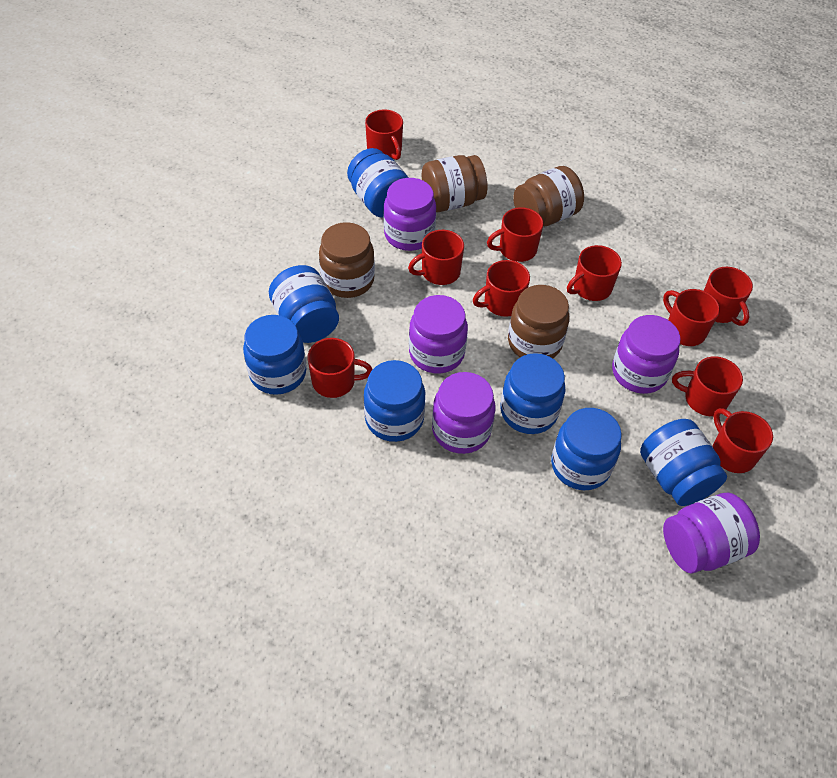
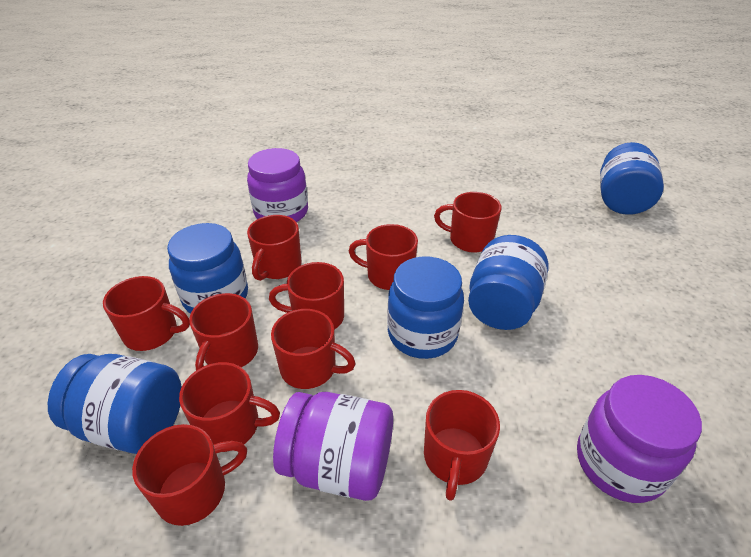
blue jar: [243,315,307,395] [269,265,339,343] [347,148,409,217] [364,360,426,442] [501,353,565,434] [551,408,622,490] [640,419,727,506] = 7 -> [48,354,182,454] [167,223,248,313] [387,256,464,359] [468,235,549,330] [600,142,664,215] = 5
brown jar: [319,222,375,298] [422,155,487,212] [508,285,569,358] [513,166,584,226] = 4 -> none = 0
purple jar: [383,178,436,251] [409,295,468,373] [432,372,495,454] [612,315,681,394] [663,493,760,574] = 5 -> [247,148,308,222] [273,392,393,501] [577,375,702,503] = 3

